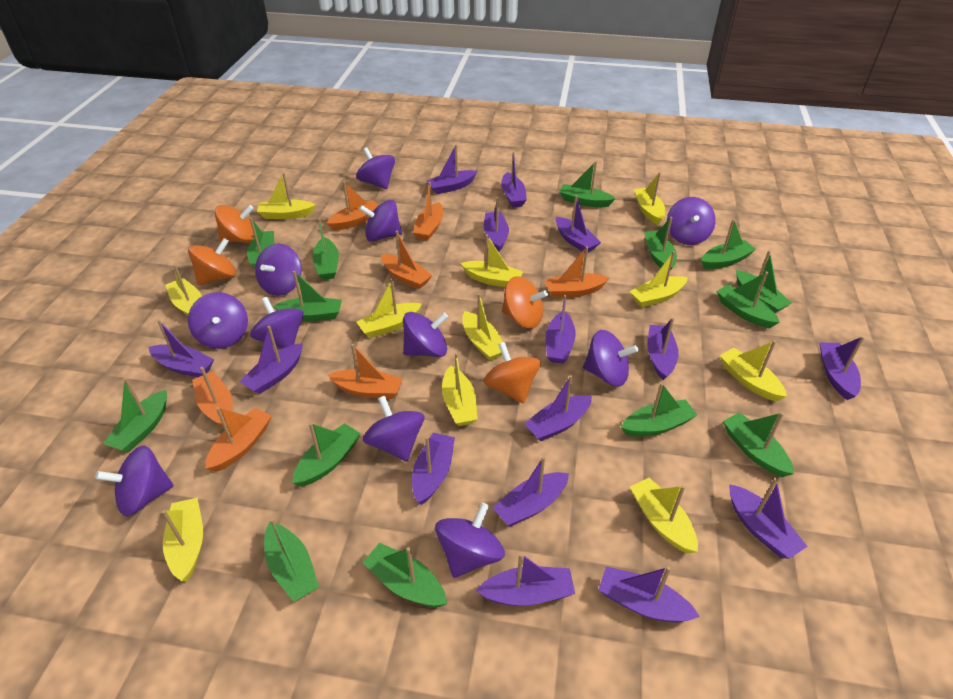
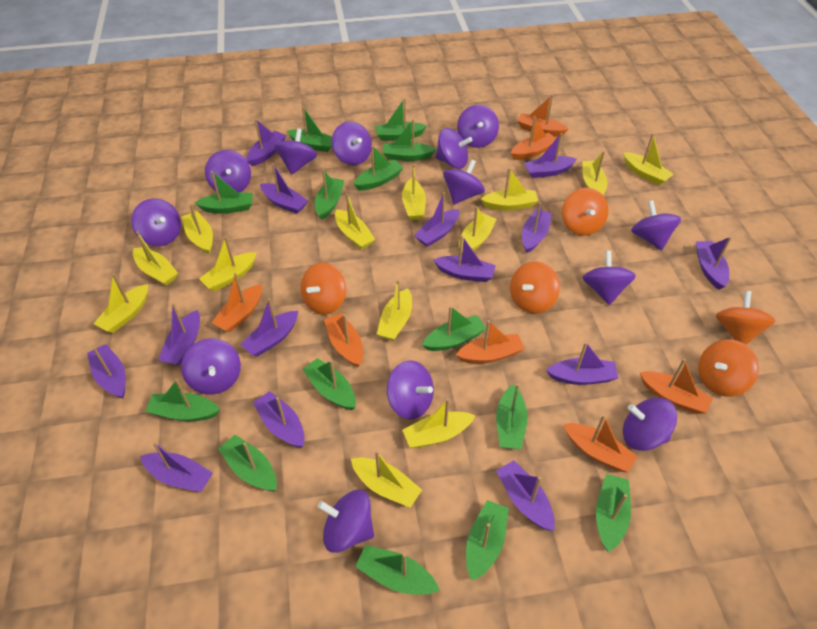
orange spinning top: [188,238,236,285] [215,205,254,243] [484,342,541,404] [502,276,548,328] = 4 -> [300,263,346,315] [510,261,560,314] [562,188,609,235] [698,339,759,397] [716,291,775,344] = 5
purple boat: [149,320,214,377] [239,326,303,394] [412,433,455,505] [426,144,477,194] [476,553,575,606] [484,197,509,252] [492,456,569,526] [501,152,527,207] [524,375,592,441] [546,295,576,364] [556,195,601,253] [598,566,700,623] [647,317,678,380] [729,478,808,559] [820,336,865,400] = 15 -> [87,344,126,399] [140,442,213,492] [158,303,200,365] [240,298,298,357] [246,119,286,166] [253,391,305,448] [260,163,308,214] [414,192,459,247] [433,235,496,282] [496,460,555,531] [522,202,552,253] [524,133,577,178] [546,342,619,385] [696,237,732,290] = 14
purple spinning top: [95,445,174,516] [188,292,248,349] [250,297,304,349] [255,244,302,296] [356,147,395,189] [359,200,402,242] [363,396,424,462] [403,312,448,357] [435,503,505,578] [583,330,638,387] [667,197,716,245] = 11 -> [131,198,181,246] [181,339,241,395] [205,150,251,192] [274,128,317,174] [317,490,374,553] [332,122,372,165] [387,361,434,419] [435,128,472,169] [443,159,485,205] [457,105,499,148] [582,251,636,305] [623,398,677,451] [631,200,681,251] = 13
yellow boat: [162,498,203,581] [165,265,202,316] [257,172,316,219] [357,278,422,338] [442,353,478,426] [461,234,523,287] [462,293,503,361] [630,251,688,308] [630,478,698,554] [634,172,665,225] [720,340,787,401] = 11 -> [93,273,148,333] [133,231,178,286] [182,204,213,254] [199,236,257,291] [335,194,375,249] [351,450,422,508] [377,280,412,341] [402,164,426,220] [402,398,475,448] [459,206,497,251] [481,168,538,210] [582,151,607,195] [623,133,674,185] = 13

